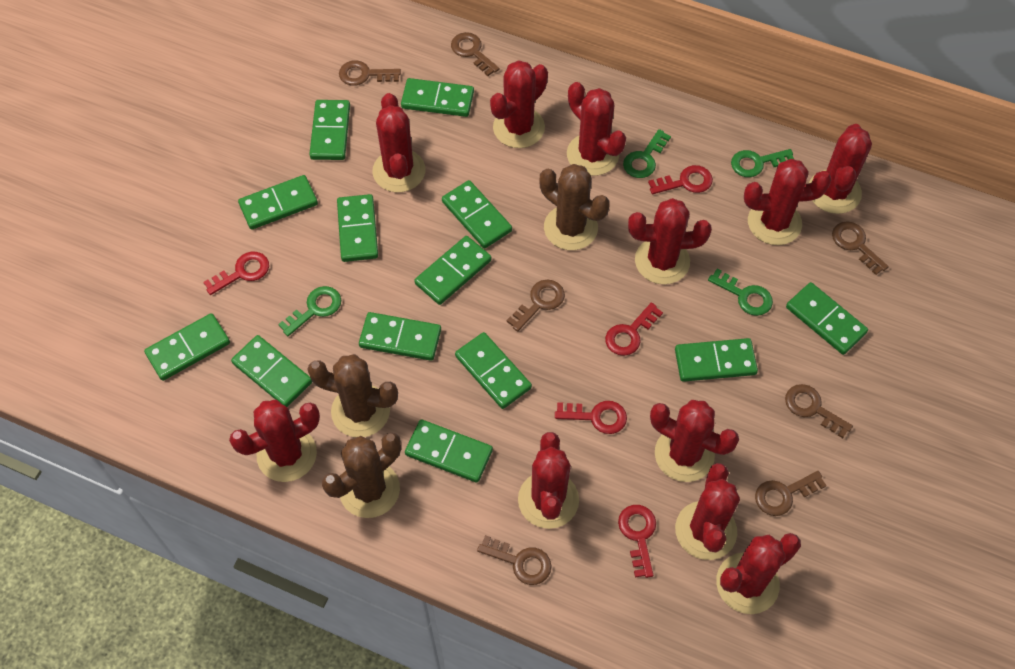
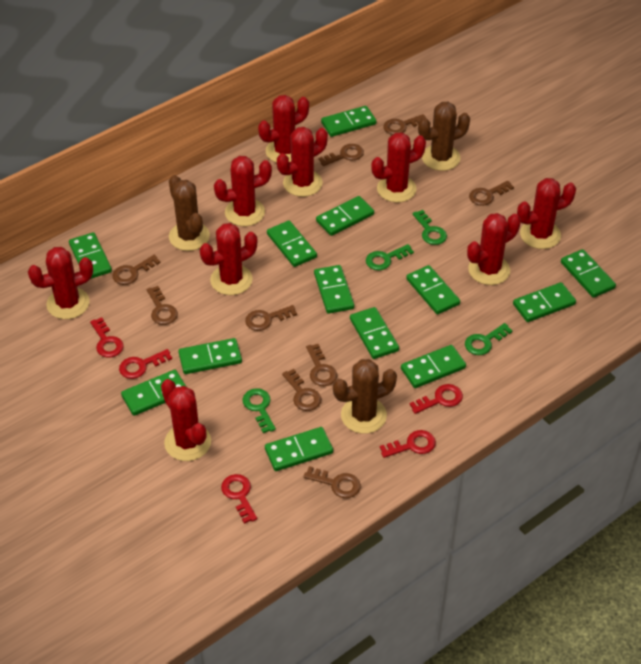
brown key: [339,60,401,86] [451,32,499,76] [477,535,551,585] [507,280,565,332] [755,471,827,516] [785,384,853,438] [832,221,889,275] = 7 -> [112,255,161,285] [147,286,178,325] [245,305,297,331] [282,369,321,411] [304,466,361,498] [306,344,337,386] [319,144,364,166] [383,114,426,135] [469,181,514,206] = 9
red cactus: [229,400,320,482] [373,93,425,192] [490,60,548,148] [518,432,579,529] [567,82,626,176] [628,198,712,284] [650,400,739,482] [675,463,740,560] [716,533,801,614] [744,159,832,245] [809,124,872,214] = 11 -> [28,247,93,319] [161,379,211,461] [200,223,257,295] [214,156,272,226] [258,95,309,163] [277,127,328,197] [371,132,426,202] [467,213,521,285] [517,178,576,249] = 9

